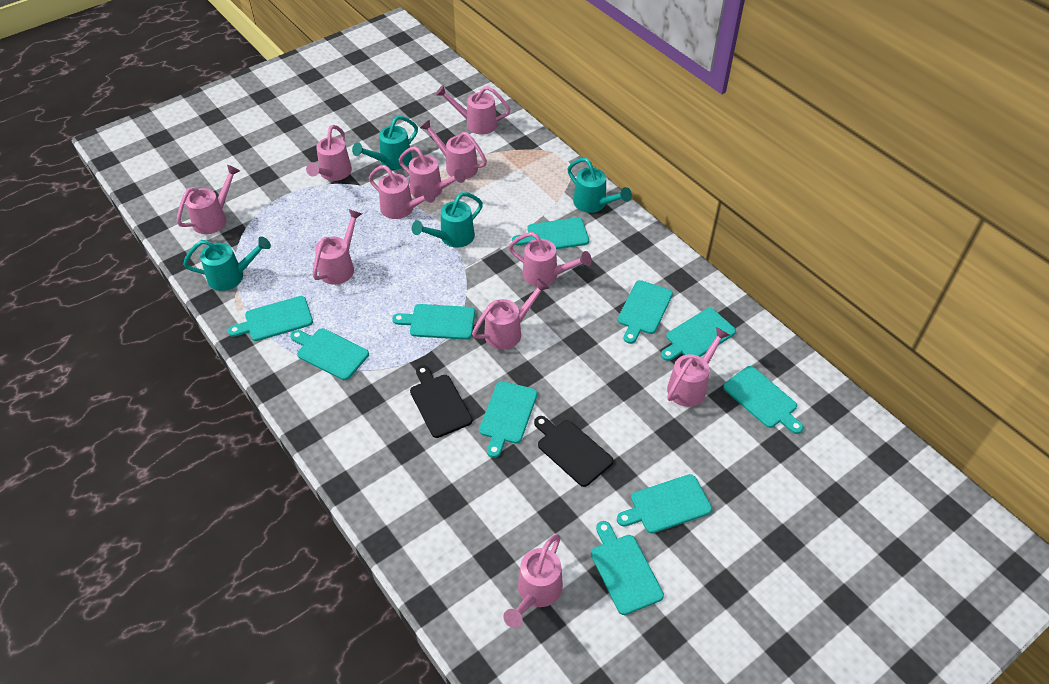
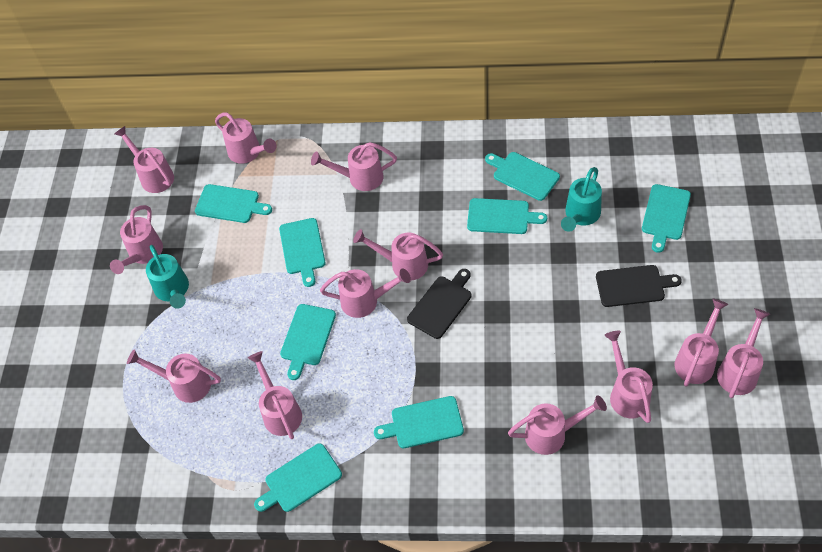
pink watering can: [177,165,240,234] [306,125,352,181] [313,209,362,285] [369,165,435,219] [399,146,466,198] [420,119,487,179] [436,85,511,135] [472,279,549,350] [503,534,563,628] [509,232,592,286] [667,327,729,407] = 11 -> [110,205,163,274] [114,126,174,193] [127,349,221,403] [215,112,276,164] [248,351,302,439] [311,142,397,191] [320,269,411,318] [353,229,443,281] [508,395,607,455] [604,331,653,423] [675,299,728,386] [717,308,770,398] = 12
turquoise cutting board: [228,296,313,341] [290,328,369,380] [392,304,475,340] [479,381,538,458] [512,217,589,249] [591,521,664,615] [617,280,673,344] [617,474,712,533] [661,308,736,361] [723,366,803,434] = 10 -> [195,184,272,223] [254,443,342,512] [279,218,326,287] [280,304,336,380] [374,396,464,448] [467,198,547,234] [485,152,560,201] [642,184,691,253] = 8
turquoise watering can: [183,236,271,291] [352,116,418,169] [412,192,483,248] [567,158,632,213] = 4 -> [146,245,189,309] [561,167,602,232] = 2

